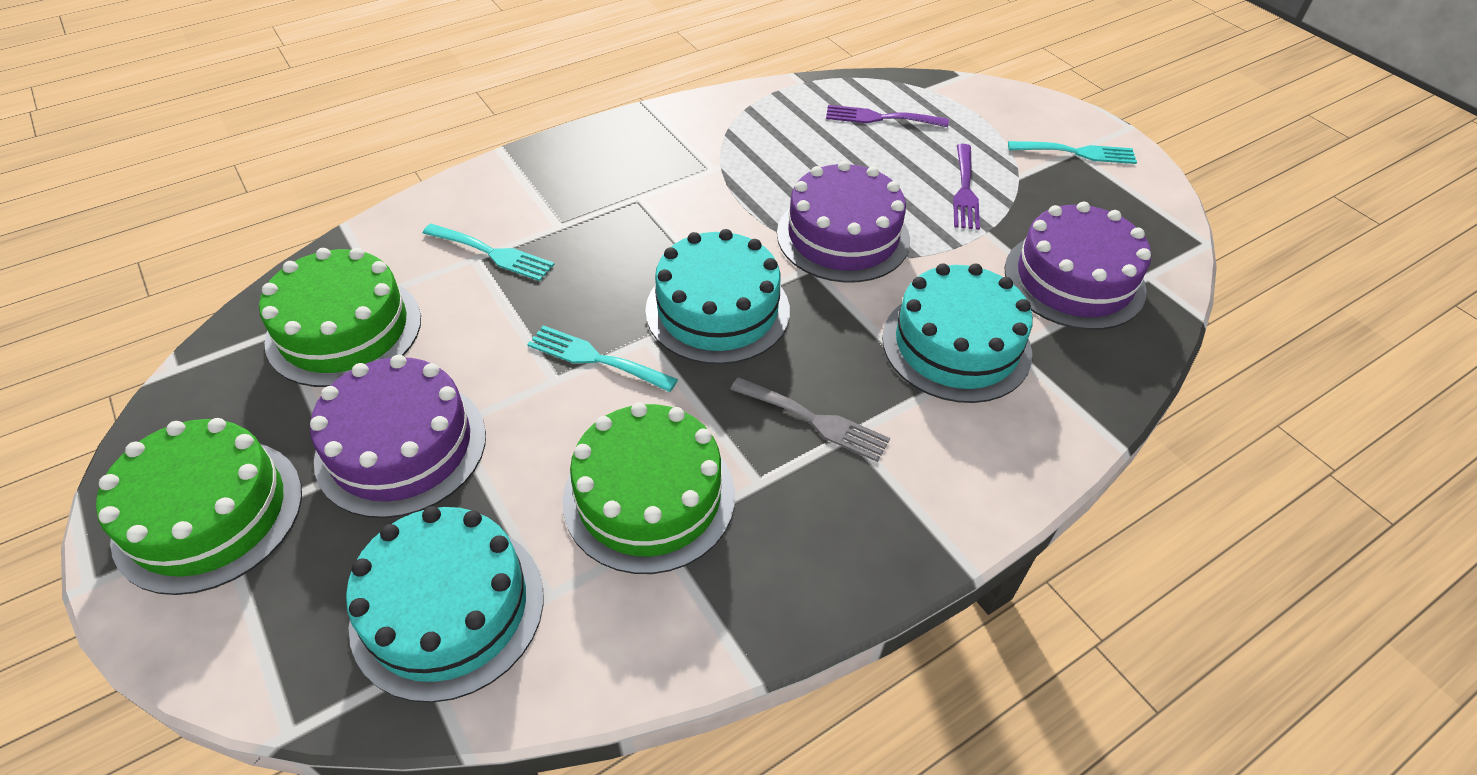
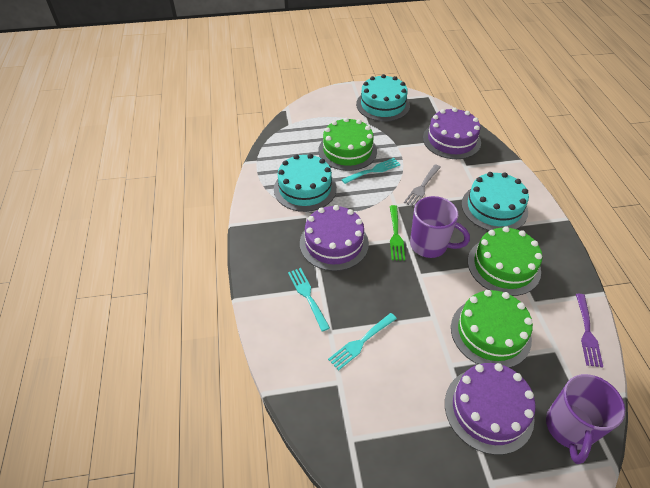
green fork: none = 0 -> [390,205,405,260] = 1
purple fork: [826,105,949,127] [953,144,980,230] = 2 -> [576,294,603,367] = 1
purple mug: none = 0 -> [410,196,470,258] [546,374,625,464] = 2

